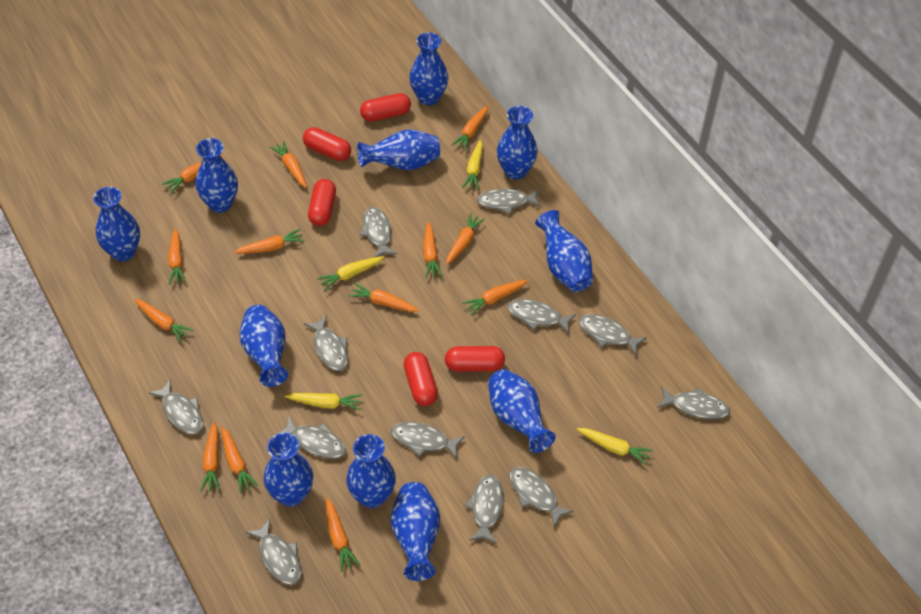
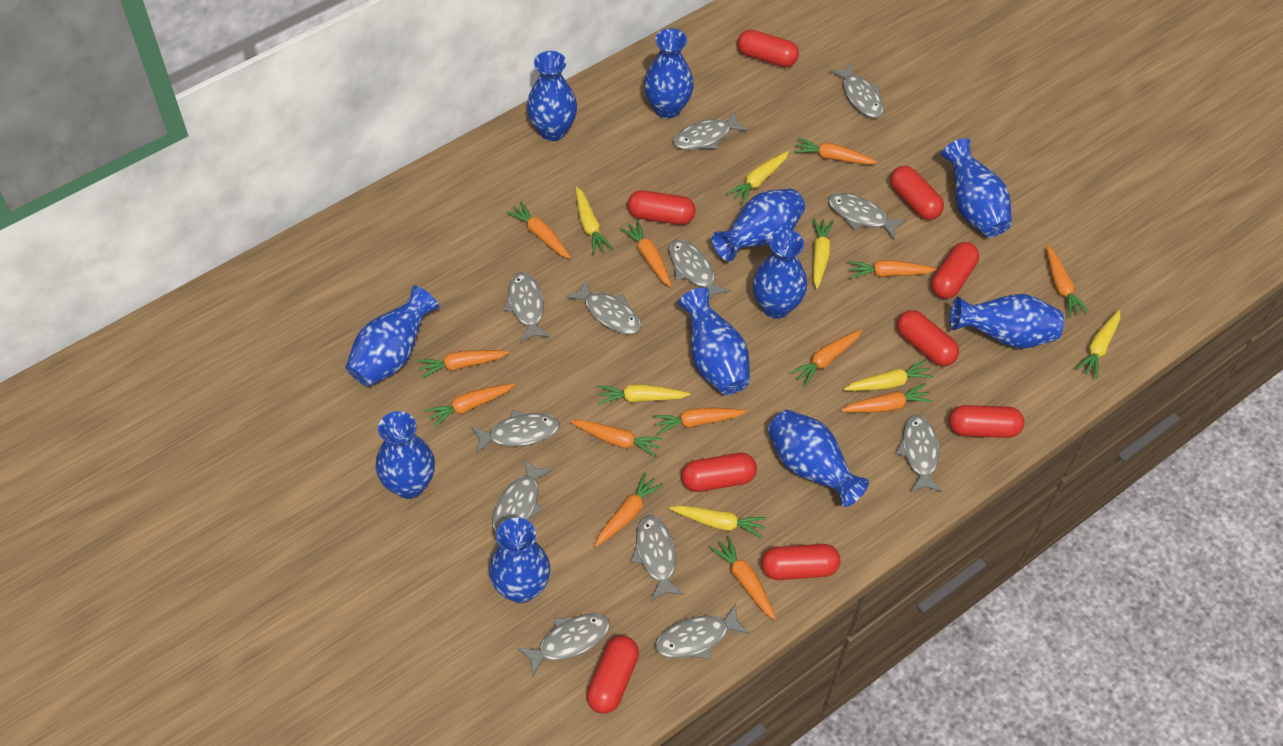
red capsule: [303,127,351,161] [308,179,336,226] [360,93,411,121] [403,352,438,406] [445,346,505,372] = 5 -> [586,636,639,714] [627,190,696,225] [681,453,757,492] [737,30,799,67] [761,544,840,580] [890,166,944,220] [897,310,959,366] [931,242,979,299] [949,405,1024,438] = 9
yellow carrot: [285,393,362,410] [317,256,385,290] [462,140,483,190] [577,428,653,466] = 4 -> [576,187,613,254] [597,384,690,405] [669,505,766,538] [727,151,789,204] [813,218,834,289] [844,360,934,391] [1076,310,1120,379] = 7

